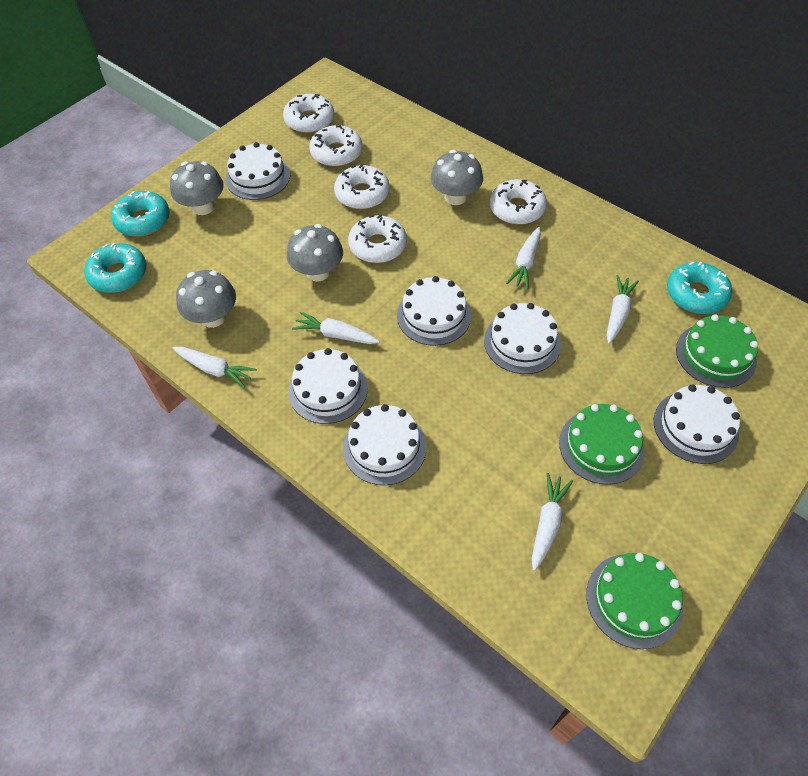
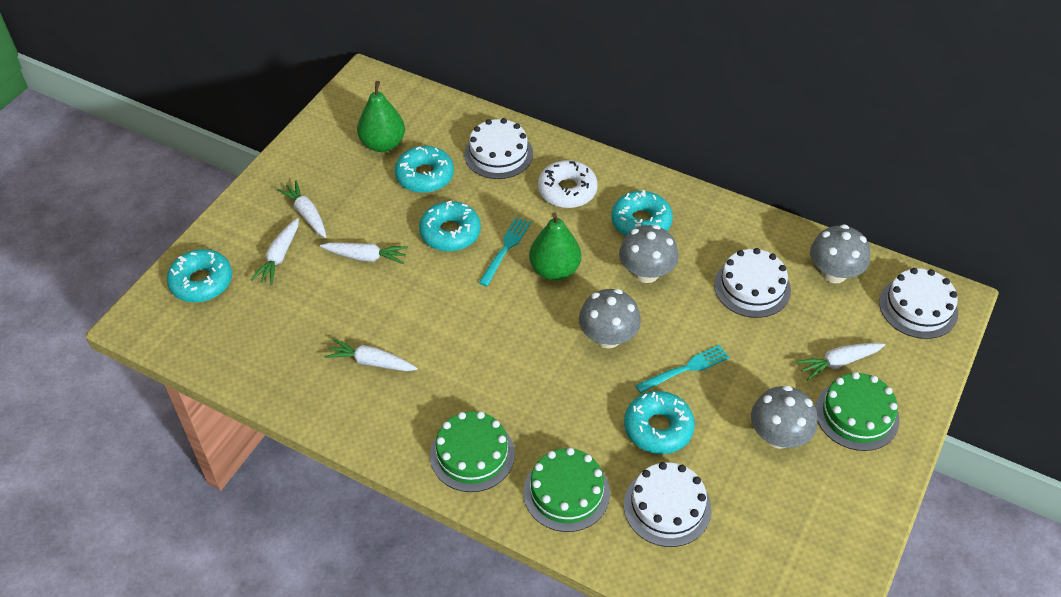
green pear: none = 0 -> [357,81,405,152] [529,212,581,280] = 2
turquoise donut: [84,243,147,293] [111,191,170,237] [667,262,732,314] = 3 -> [167,249,232,302] [395,146,454,193] [419,201,481,252] [611,190,673,236] [624,391,695,454] = 5
turquoise fork: none = 0 -> [479,217,531,286] [635,345,730,393] = 2
white cake: [226,142,290,200] [288,348,368,424] [343,404,426,485] [397,276,471,346] [484,303,561,374] [654,384,740,464] = 6 -> [464,118,533,179] [624,462,712,547] [714,248,791,318] [879,268,958,339] = 4
white donut: [283,94,334,133] [309,125,363,167] [334,164,390,209] [348,214,407,263] [490,179,547,225] = 5 -> [538,160,598,208] = 1

